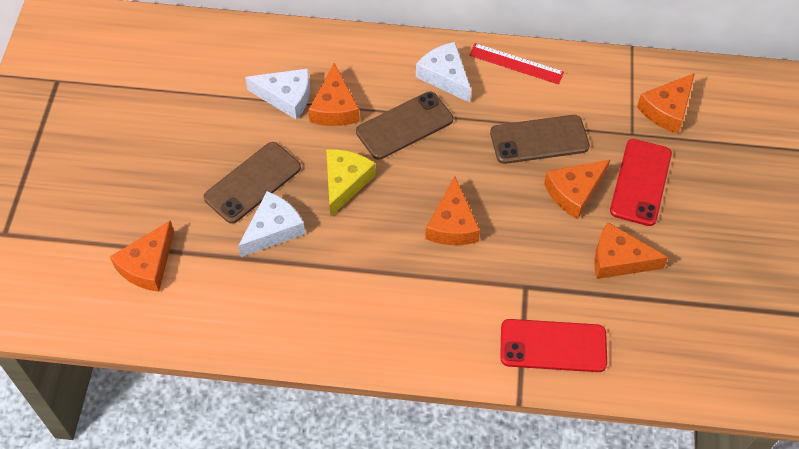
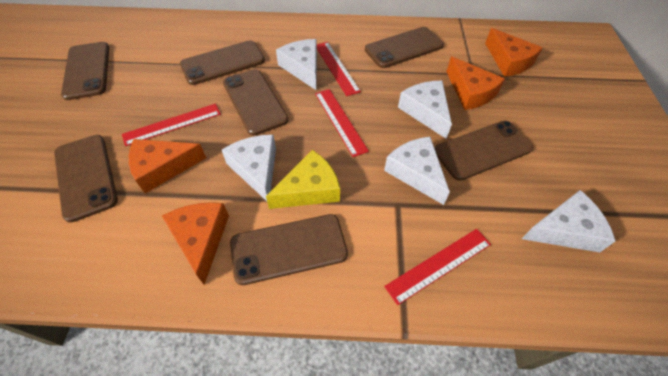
brown phone: [204,142,301,223] [356,92,453,160] [490,115,590,164] = 3 -> [54,135,118,223] [61,42,109,100] [180,40,265,85] [223,69,288,135] [230,214,348,285] [365,27,444,68] [435,121,533,181] = 7
orange cheese: [110,220,174,292] [308,63,360,126] [425,177,480,245] [544,160,610,219] [594,222,668,279] [637,73,695,134] = 6 -> [129,139,206,193] [162,202,229,285] [446,56,505,110] [485,28,543,77] = 4
red phone: [500,319,607,372] [610,139,672,226] = 2 -> none = 0
red ruler: [469,43,564,84] = 1 -> [122,104,221,146] [315,89,369,157] [317,42,361,96] [384,229,491,305] = 4
white cheese: [238,191,305,257] [245,68,310,120] [416,42,471,103] = 3 -> [222,135,276,201] [276,39,317,90] [384,137,450,205] [398,81,452,139] [522,190,615,252] = 5

